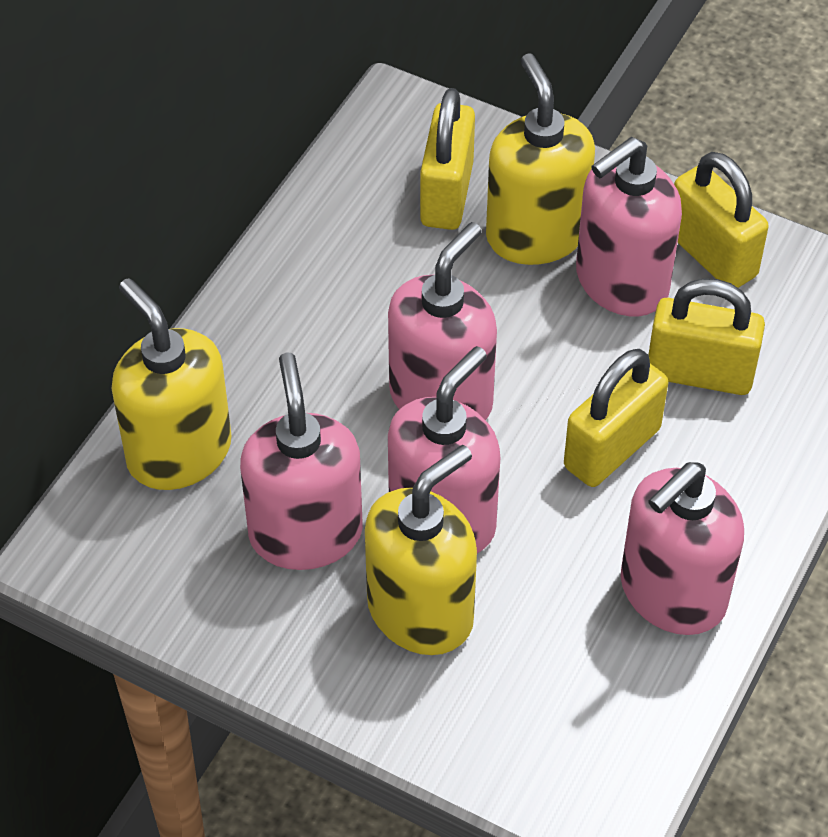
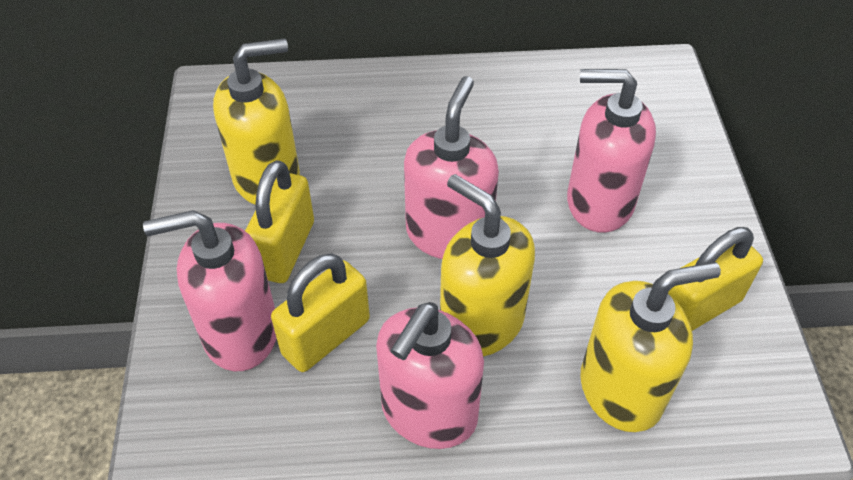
pink soap dispenser: [240,352,363,570] [388,222,497,420] [388,346,500,553] [576,137,682,316] [621,462,744,635] = 5 -> [143,210,276,371] [376,302,484,449] [404,76,499,259] [567,69,656,233] = 4
yellow padlock: [420,88,475,230] [564,349,668,487] [648,278,765,395] [674,152,769,288] = 4 -> [245,160,314,283] [271,254,370,372] [668,227,763,331] = 3

